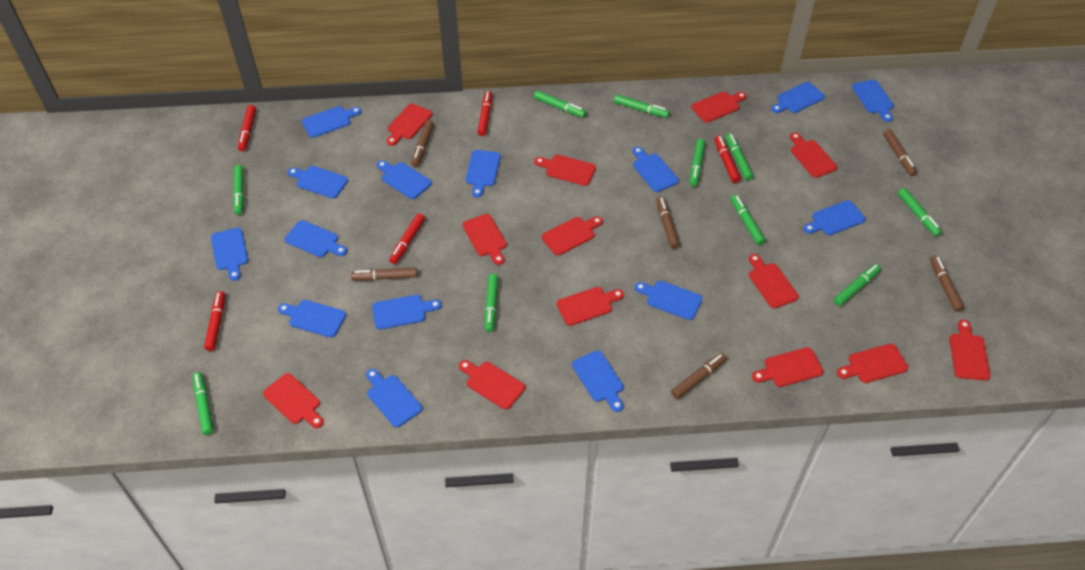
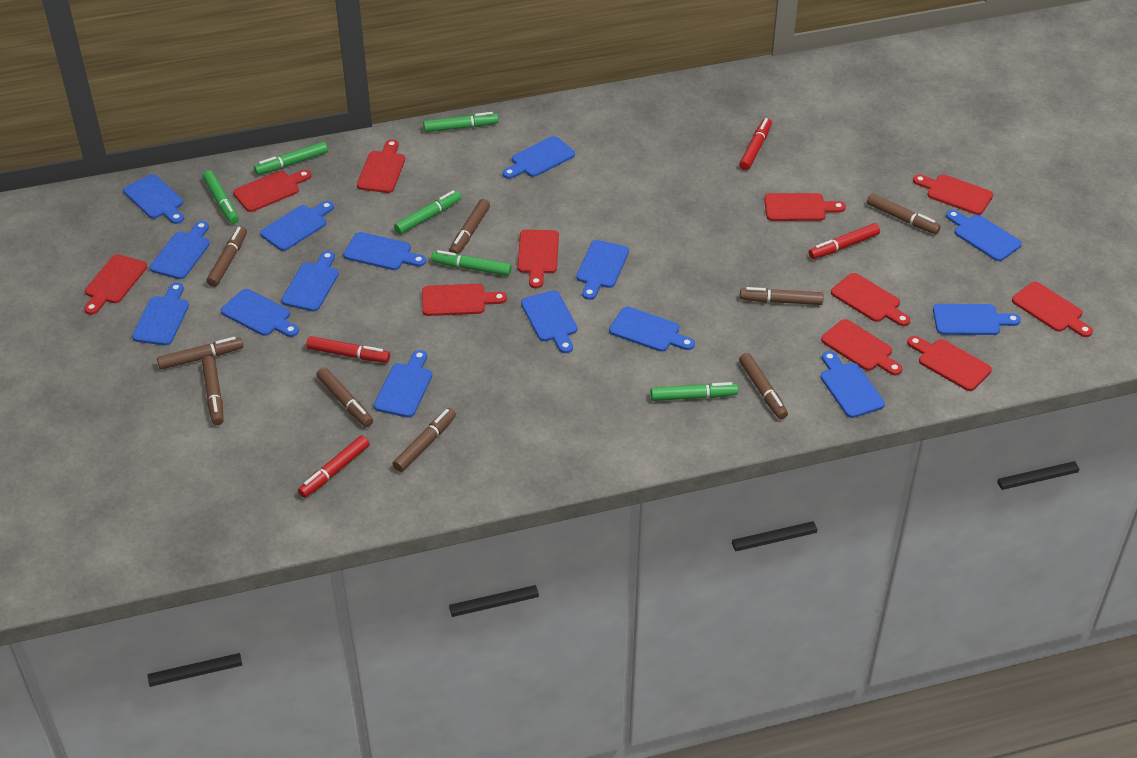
brown marker: [351,267,417,281] [411,120,434,167] [656,197,680,249] [671,353,727,399] [883,129,917,176] [930,255,964,312] = 6 -> [157,337,243,370] [202,356,224,425] [206,226,247,287] [317,368,373,427] [393,408,456,472] [449,199,490,254] [739,353,788,419] [740,287,824,305] [867,194,941,234] = 9
green marker: [193,372,214,435] [233,165,244,215] [485,274,498,332] [534,90,586,118] [614,95,670,118] [690,139,705,187] [725,133,754,180] [731,195,765,245] [834,264,881,306] [898,188,942,237] = 10 -> [203,170,239,224] [254,142,328,175] [394,190,461,234] [423,112,498,132] [431,250,512,276] [651,382,738,401] = 6
red cutting board: [263,373,324,428] [387,103,432,146] [459,360,525,410] [462,214,507,265] [534,155,596,186] [542,216,603,255] [556,287,624,326] [691,92,747,123] [749,254,799,309] [752,347,824,387] [790,133,837,178] [837,344,908,383] [949,320,990,380] = 13 -> [84,254,147,315] [233,170,311,212] [357,139,405,193] [422,284,507,316] [517,230,559,288] [764,193,846,221] [821,319,902,375] [831,273,910,326] [907,336,992,391] [913,174,993,215] [1012,282,1093,337] = 11
red marker: [204,291,225,351] [238,105,256,151] [389,213,425,264] [478,91,492,136] [714,135,741,183] = 5 -> [298,435,369,498] [306,336,390,363] [739,118,772,170] [809,223,880,259] = 4

